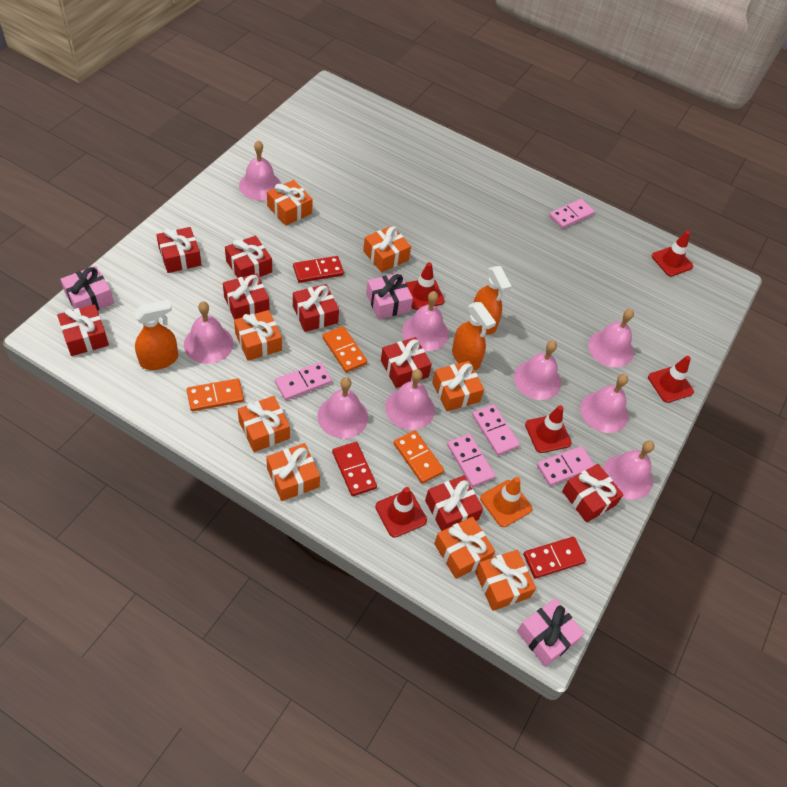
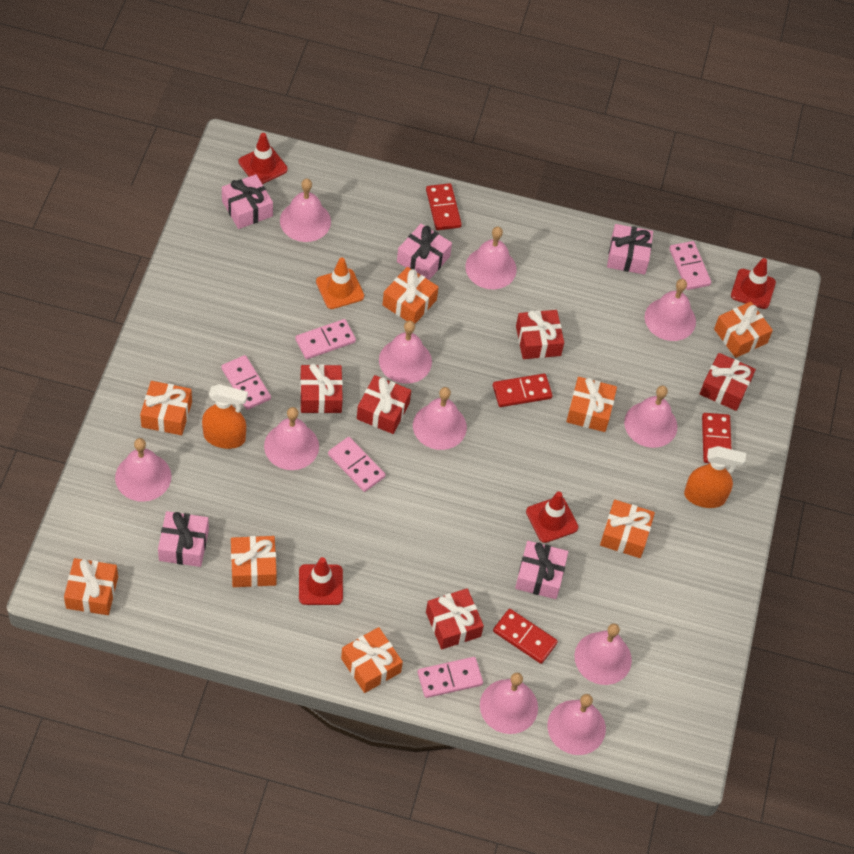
orange domino: [187,378,244,411] [322,326,367,372] [394,430,444,484] = 3 -> none = 0
orange spray bottle: [134,300,178,370] [452,302,496,370] [474,266,512,334] = 3 -> [202,384,248,449] [684,446,746,508] = 2
pink bell: [184,301,234,364] [239,140,281,201] [317,377,368,439] [385,369,435,430] [402,291,449,351] [514,340,561,400] [580,374,628,433] [588,309,634,367] [603,441,654,500] = 9 -> [115,438,171,502] [264,407,319,470] [280,179,331,242] [379,321,432,384] [413,387,467,450] [465,226,517,289] [480,673,538,734] [547,694,606,755] [574,623,632,685] [624,385,677,448] [645,279,696,341] = 11
pink gift: [60,266,114,310] [366,273,413,319] [517,598,585,667] = 3 -> [158,511,209,567] [222,174,273,229] [397,224,452,280] [515,541,568,599] [607,224,653,275] = 5
red domino: [293,256,344,283] [332,442,377,496] [523,537,586,579] = 3 -> [426,183,462,230] [493,374,552,407] [493,609,558,664] [702,413,732,463] = 4
red gift: [57,304,109,356] [156,227,202,273] [223,273,270,320] [225,236,272,278] [293,284,339,332] [381,337,432,388] [425,475,483,531] [562,464,624,523] = 8 -> [300,364,343,413] [357,375,411,434] [426,588,484,649] [516,310,564,359] [700,353,756,411] = 5
red traffic cone: [375,487,427,538] [406,262,445,310] [525,405,572,453] [648,356,694,403] [652,231,693,276] = 5 -> [239,133,288,184] [299,557,343,605] [526,492,578,543] [731,258,776,309] = 4

